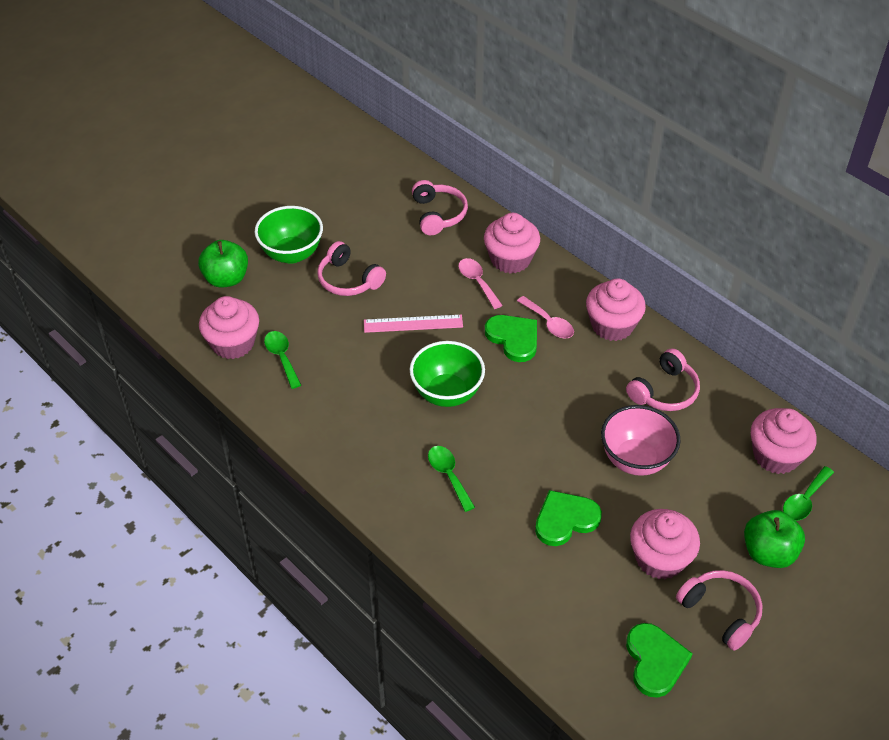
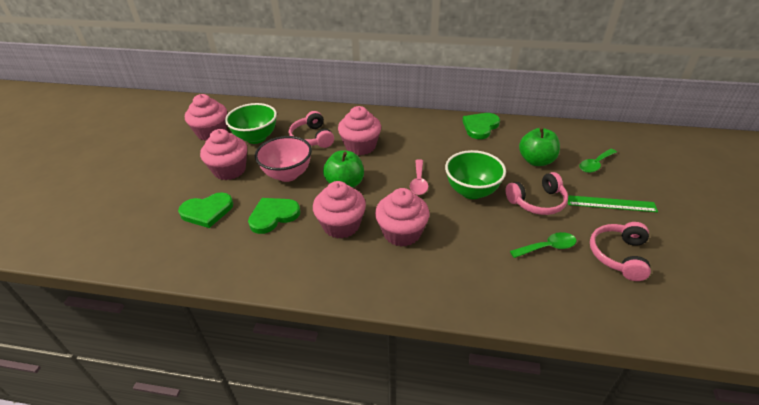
green ruler: none = 0 -> [568,195,658,212] = 1
green spoon: [264,331,301,389] [428,446,475,512] [783,466,834,521] = 3 -> [510,232,576,258] [579,149,617,173] = 2
pink headphones: [317,241,386,296] [412,180,468,235] [626,348,700,411] [676,570,763,651] = 4 -> [289,111,334,148] [505,172,568,215] [590,222,651,281] = 3
pink ruler: [364,315,463,333] = 1 -> none = 0
pink spoon: [458,258,503,309] [517,296,574,339] = 2 -> [410,159,428,195] = 1

